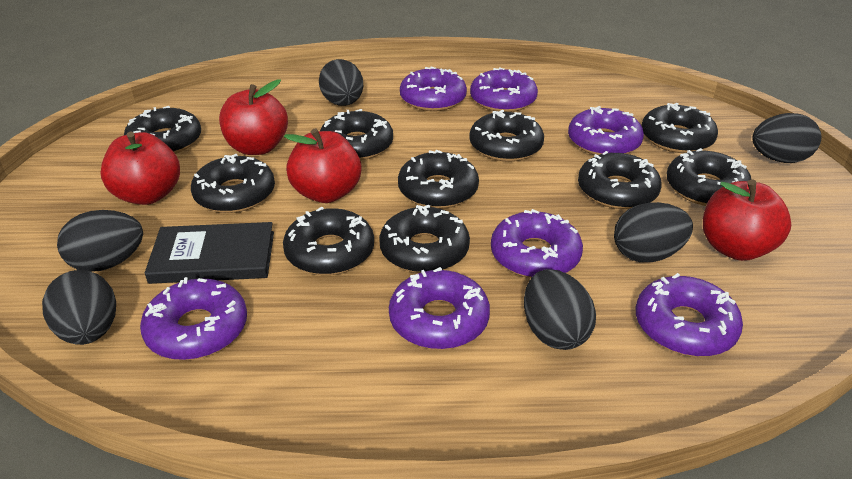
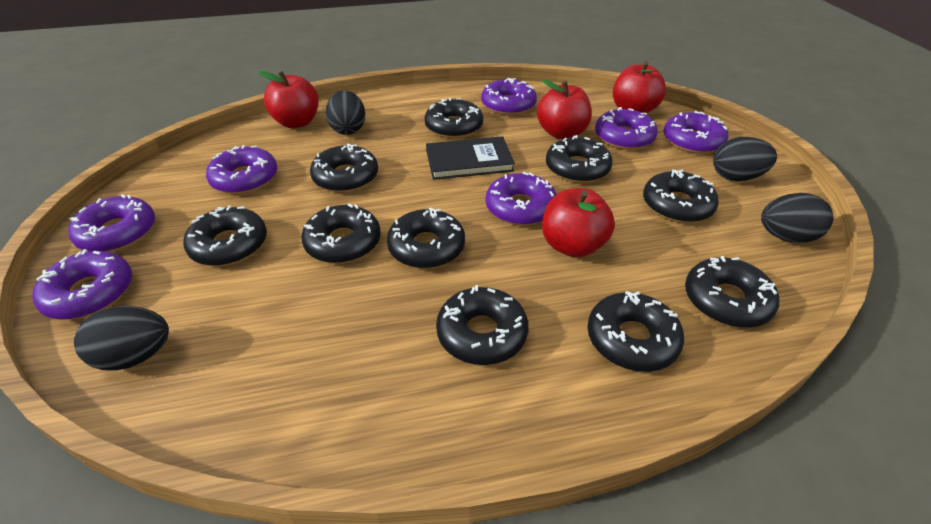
black egg: [42,270,116,345] [57,210,143,272] [319,59,363,106] [524,269,596,350] [614,202,693,262] [752,113,822,163] = 6 -> [74,306,169,370] [326,90,365,135] [713,137,777,181] [761,193,833,243] = 4

